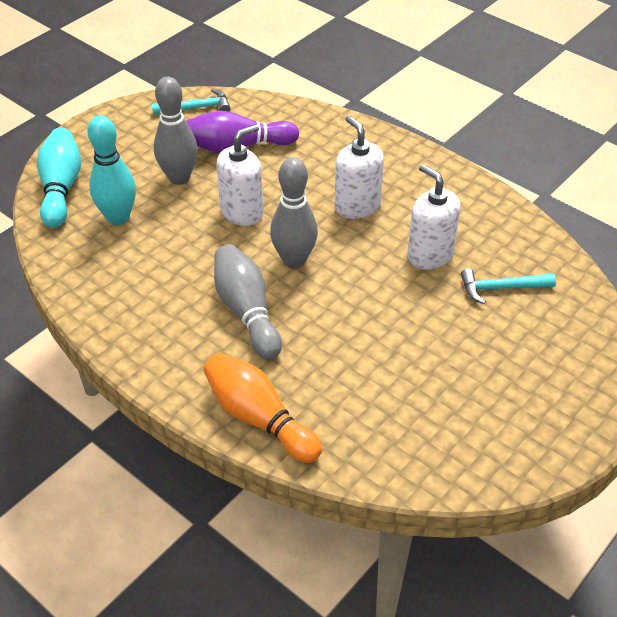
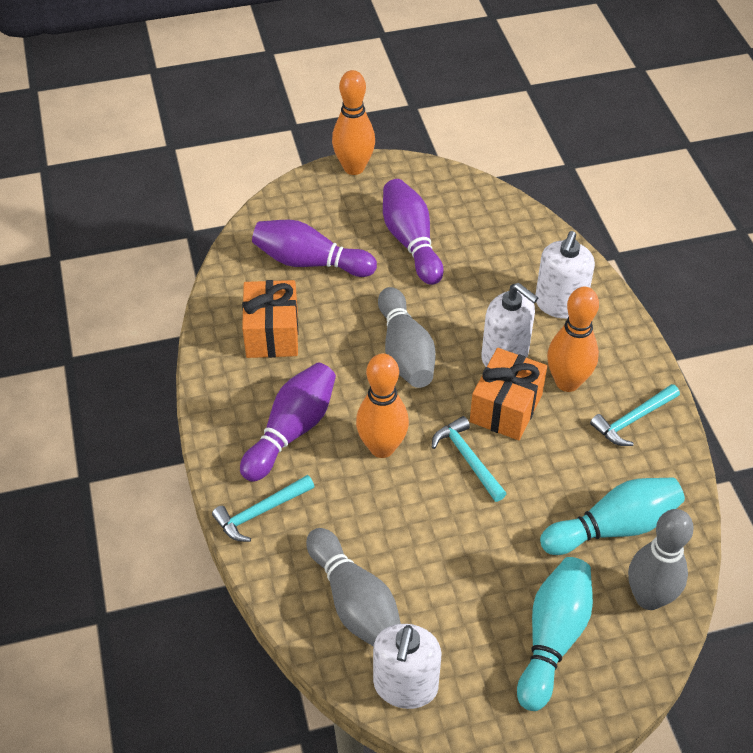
orange bowling pin: [203,352,322,463] = 1 -> [332,70,375,175] [356,353,409,458] [547,287,599,392] = 3
orange gift: none = 0 -> [242,280,298,358] [470,348,547,440] = 2
purple bowling pin: [186,111,299,153] = 1 -> [240,362,336,482] [252,220,377,277] [383,179,444,285] = 3
turquoise hammer: [152,88,230,115] [461,268,556,304] = 2 -> [212,475,315,542] [432,416,507,502] [590,384,680,446] = 3

